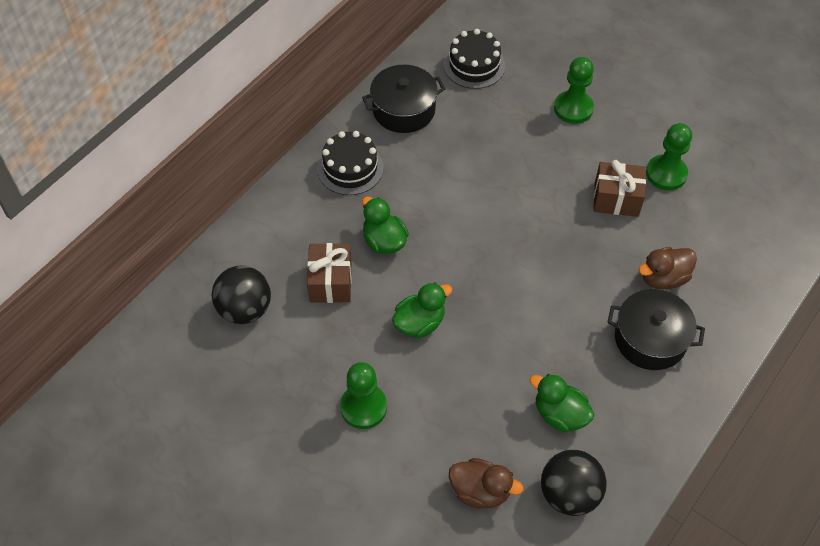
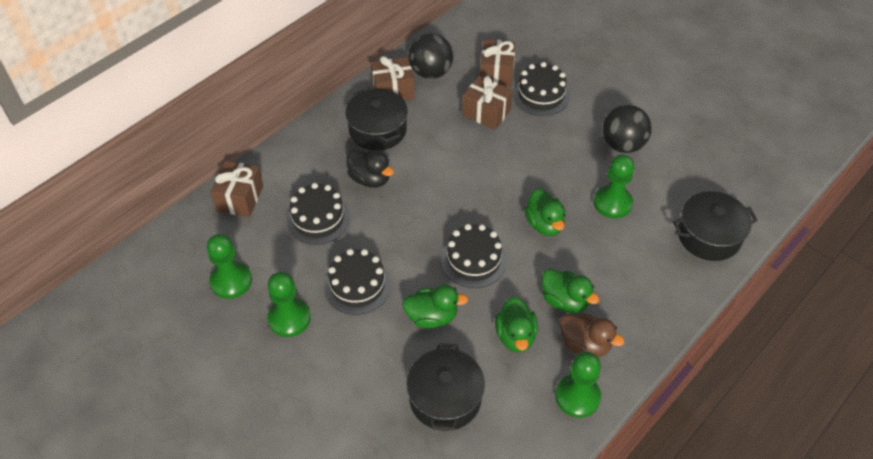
black cake: [317,131,384,195] [444,29,505,89] = 2 -> [287,183,350,245] [324,249,391,315] [441,224,507,288] [513,62,570,116] = 4
black duck: none = 0 -> [347,149,394,188] = 1
black pot: [362,65,445,133] [607,289,705,370] = 2 -> [345,88,408,151] [407,343,485,431] [673,191,758,261] = 3
brown duck: [449,458,523,508] [639,247,697,290] = 2 -> [560,314,624,357] = 1
brown gift: [307,243,352,303] [593,160,646,217] = 2 -> [210,161,263,217] [371,56,414,100] [462,76,513,130] [480,39,515,87] = 4
green duck: [362,196,409,254] [392,283,452,338] [530,374,594,432] = 3 -> [402,285,468,328] [495,297,538,352] [524,189,565,236] [542,269,600,313] = 4
green pawn: [340,362,387,429] [554,57,594,124] [646,123,692,190] = 3 -> [207,234,252,299] [267,272,311,337] [555,352,601,418] [594,155,634,218] = 4

